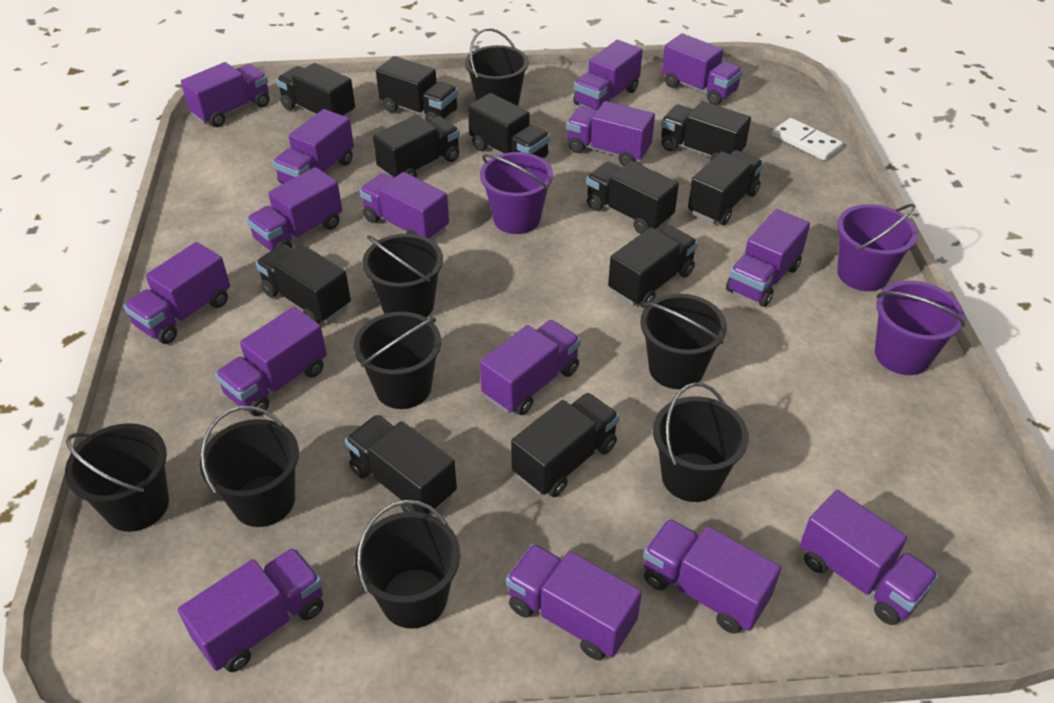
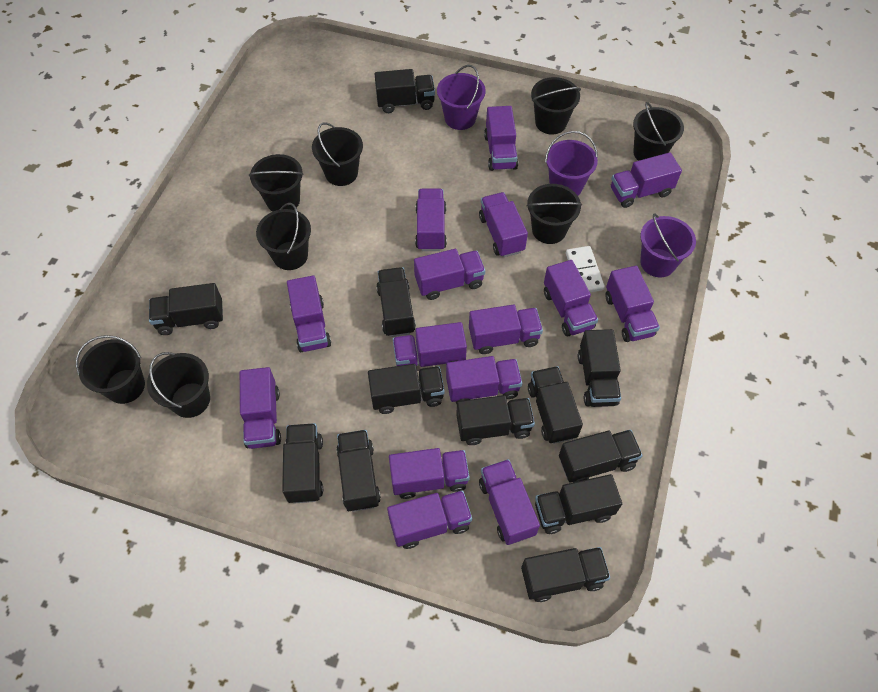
black truck: [256,244,351,324] [276,63,355,117] [345,415,457,515] [373,115,460,178] [376,56,458,121] [468,93,550,158] [511,393,619,497] [586,161,679,234] [608,226,698,308] [661,101,751,161] [688,150,764,225] = 11 -> [149,283,223,335] [282,423,323,504] [336,430,381,512] [368,364,445,414] [375,69,435,113] [376,267,416,337] [456,395,535,445] [521,547,610,602] [528,366,583,444] [535,474,622,534] [559,429,643,482] [578,329,621,407] = 12

